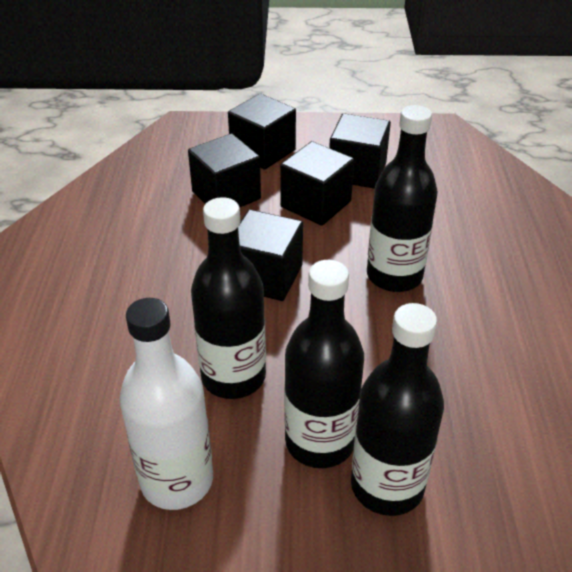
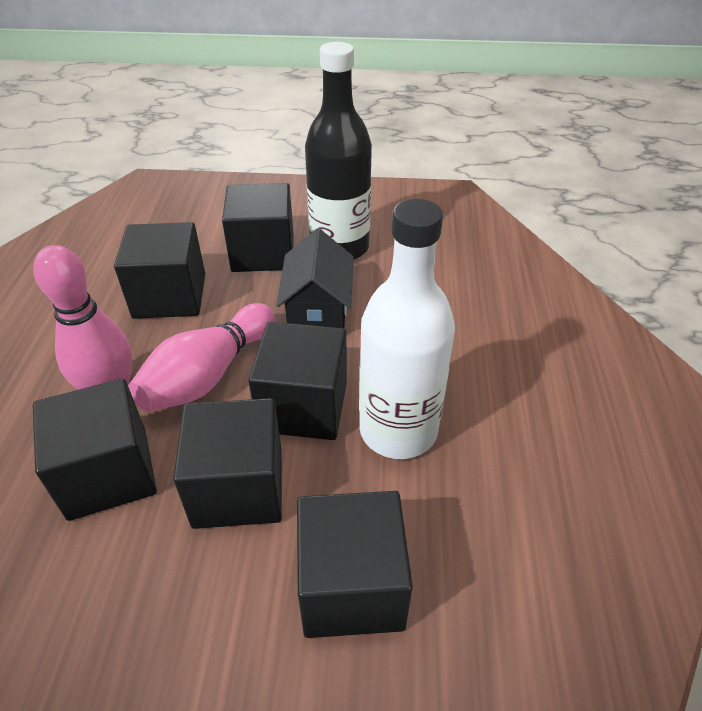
black bottle: [191,197,266,399] [284,260,364,468] [351,303,444,516] [367,105,438,292] = 4 -> [305,42,372,260] = 1
black cube: [188,134,261,208] [228,93,296,170] [238,209,303,301] [280,141,354,226] [329,113,391,189] = 5 -> [33,379,157,521] [114,222,205,319] [173,398,282,529] [222,183,294,272] [248,322,347,440] [297,491,413,638] = 6
black house: none = 0 -> [276,229,354,328] = 1
pink bowling pin: none = 0 -> [33,245,132,390] [128,303,275,412] = 2

